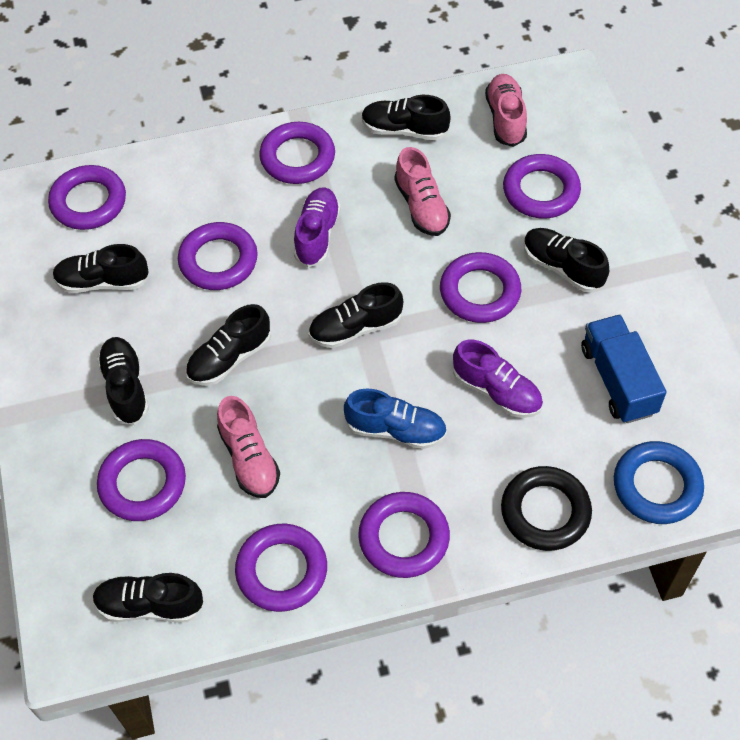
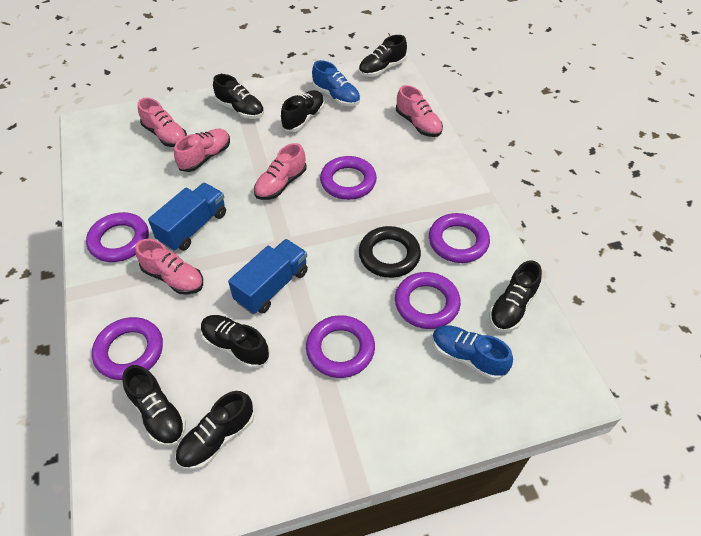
blue ring: [614,441,704,524] = 1 -> none = 0
blue shoe: [344,388,447,449] = 1 -> [312,60,360,106] [432,325,513,380] = 2
blue truck: [581,315,667,423] = 1 -> [148,183,226,251] [228,239,308,314] = 2
pink shoe: [217,396,280,498] [394,147,451,236] [485,74,527,147] = 3 -> [135,239,203,295] [138,98,187,147] [174,129,230,172] [254,143,307,200] [396,85,443,137] = 5
purple ring: [48,165,126,230] [97,439,186,521] [178,222,258,290] [235,524,327,612] [259,122,335,184] [358,492,450,578] [440,252,521,323] [503,154,581,218] = 8 -> [86,212,149,262] [92,317,163,380] [306,315,375,378] [320,156,377,200] [395,272,461,329] [429,213,490,263] = 6
purple shoe: [294,187,341,268] [453,340,543,418] = 2 -> none = 0

